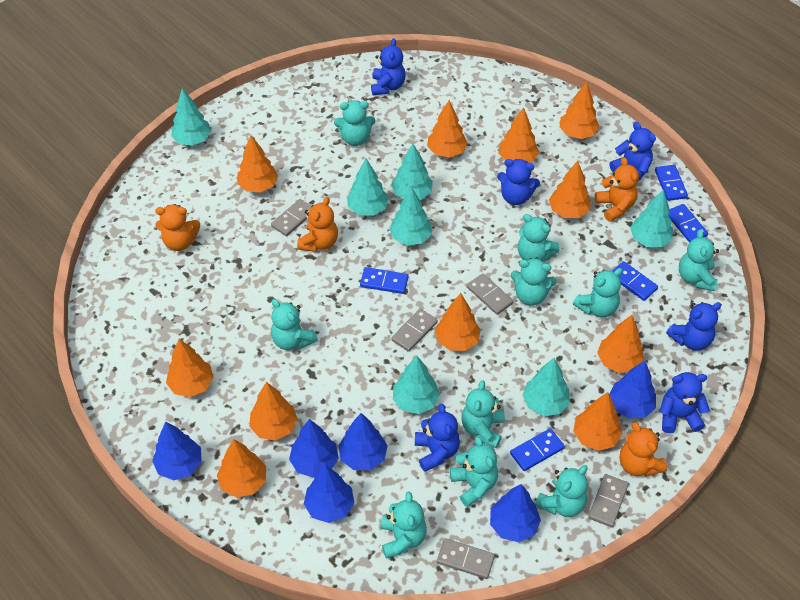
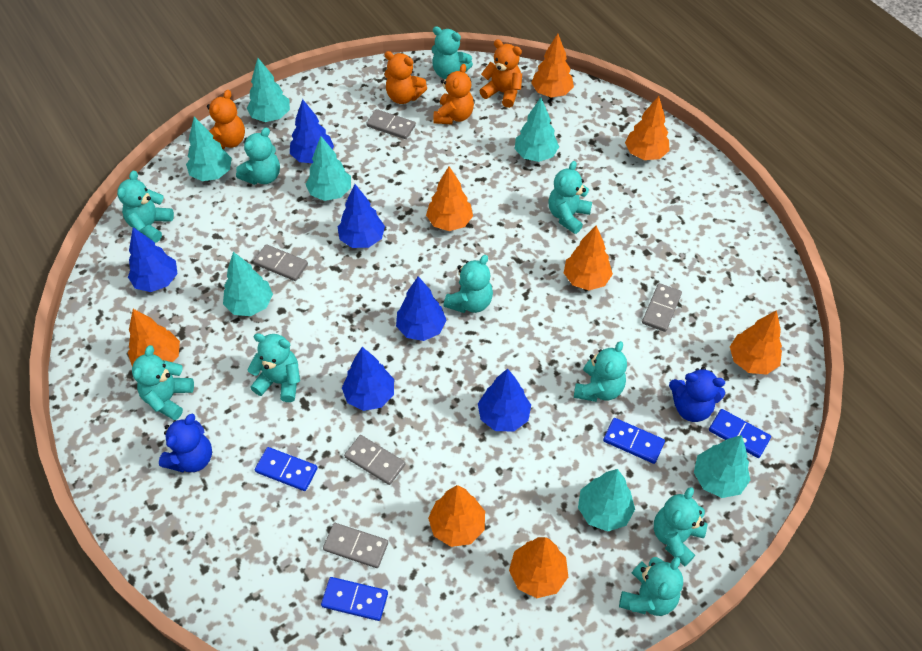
blue domino: [360,267,409,294] [510,428,565,471] [612,261,658,301] [655,165,688,201] [669,204,708,243] = 5 -> [255,447,318,491] [321,577,388,621] [603,418,665,464] [709,409,771,458] = 4
blue teddy bear: [371,38,406,95] [415,403,460,472] [497,159,540,205] [609,122,656,182] [659,372,710,433] [666,302,722,351] = 6 -> [159,414,212,473] [669,367,725,422] = 2
orange tree: [166,339,214,397] [217,439,266,498] [237,135,278,193] [249,382,298,440] [427,100,468,158] [435,293,481,351] [499,107,539,163] [549,161,591,218] [560,82,600,139] [573,392,622,451] [597,315,644,373] = 11 -> [128,309,180,366] [426,166,473,231] [428,485,485,547] [509,537,568,598] [531,34,574,97] [564,225,613,290] [625,96,670,160] [730,310,782,375] = 8

